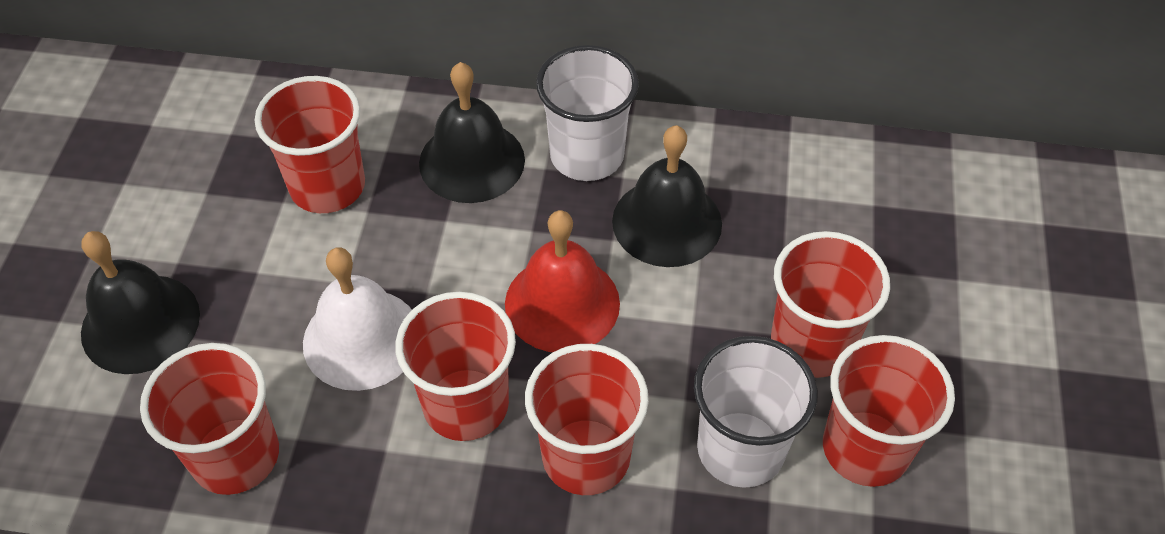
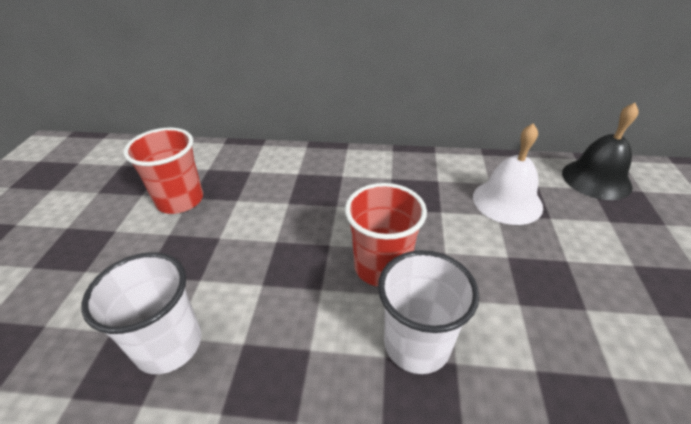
black bell: [81,231,200,374] [419,62,525,203] [612,125,722,267] = 3 -> [562,103,639,200] = 1
red bell: [505,210,620,352] = 1 -> none = 0
red cup: [140,343,279,495] [255,76,365,213] [395,292,516,441] [525,344,649,495] [771,231,890,378] [823,335,955,487] = 6 -> [124,128,203,214] [345,183,427,287] = 2

